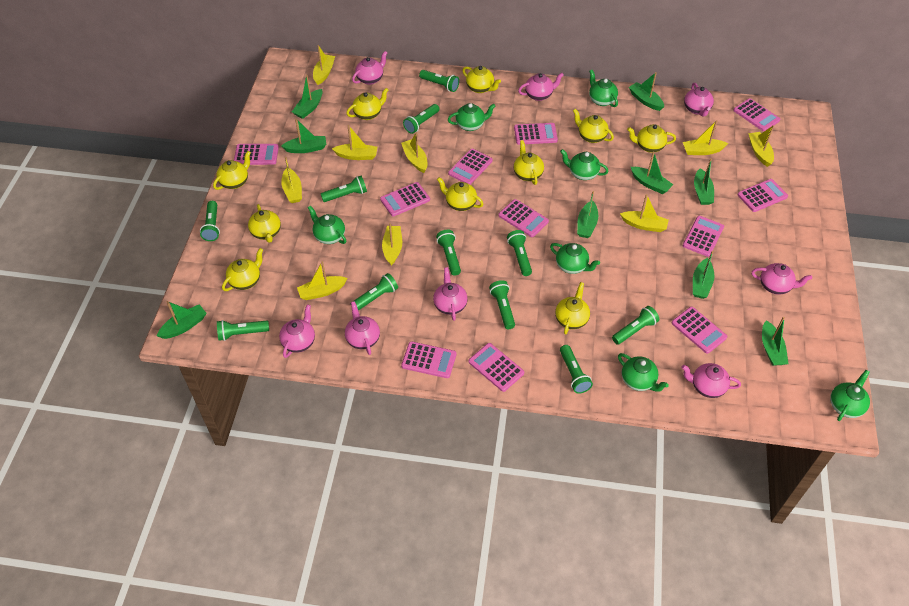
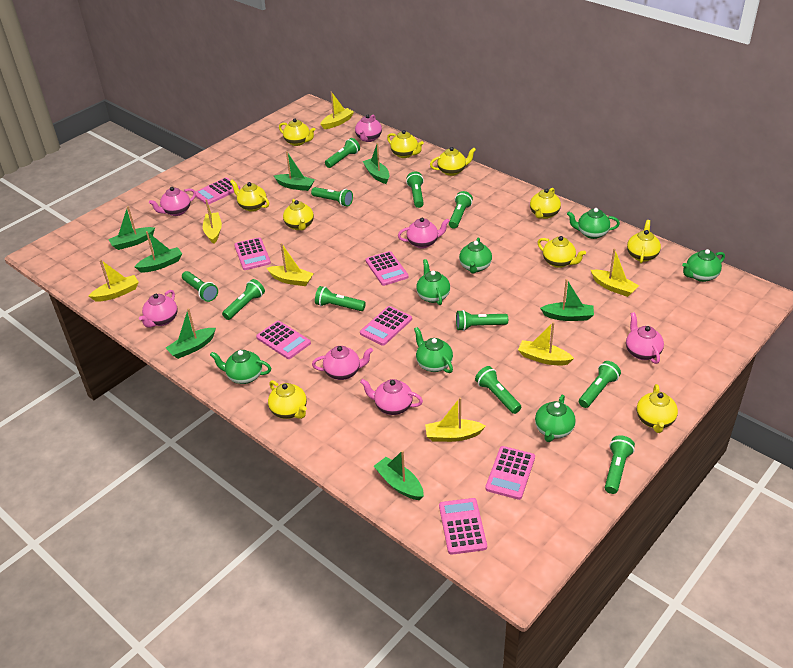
green boat: [157,301,206,339] [281,119,326,153] [292,75,323,119] [577,191,598,238] [629,72,664,111] [631,152,673,194] [693,251,714,299] [694,158,714,205] [762,317,789,366] = 9 -> [108,206,155,250] [135,231,182,272] [166,308,216,359] [274,151,315,191] [363,143,389,184] [374,450,424,500] [540,279,594,321] = 7
pink calculator: [234,144,279,165] [380,182,430,217] [401,341,457,378] [448,149,493,185] [468,343,524,392] [498,199,549,237] [514,123,558,145] [672,307,727,354] [683,216,724,257] [733,98,781,131] [737,179,788,212] = 11 -> [195,177,240,205] [234,237,271,270] [256,321,311,359] [360,306,412,346] [365,251,409,286] [439,498,487,555] [485,446,535,500] = 7
pink teapot: [279,304,315,358] [345,301,380,355] [352,51,387,85] [433,267,468,321] [518,73,564,101] [681,363,741,398] [684,83,714,116] [752,263,812,295] = 8 -> [139,290,177,328] [149,187,196,216] [312,346,373,380] [355,114,382,142] [360,379,423,415] [398,218,449,249] [626,312,664,364] = 7
yellow boat: [281,157,302,203] [297,261,348,300] [313,45,335,85] [332,125,377,160] [382,223,402,266] [401,132,428,173] [620,194,669,232] [683,120,728,155] [748,125,774,167] = 9 -> [89,260,139,302] [203,200,222,244] [267,243,314,286] [321,92,354,129] [425,397,486,442] [518,322,574,366] [591,248,639,297] = 7

